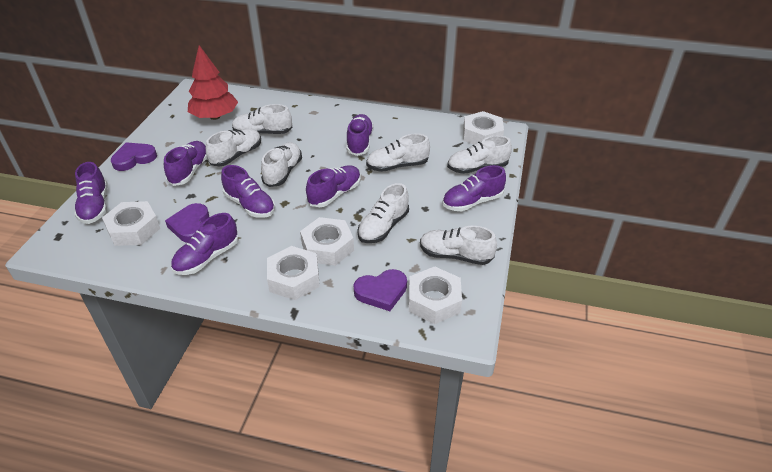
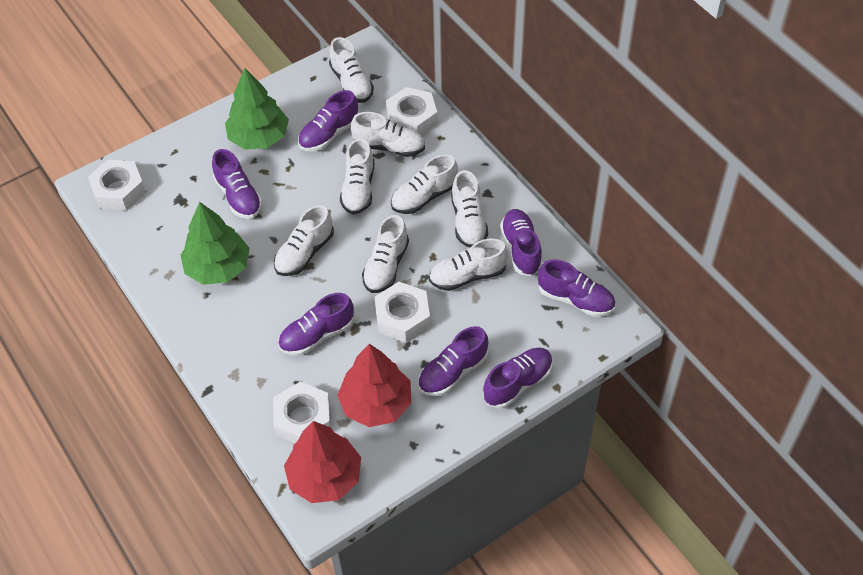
green tree: none = 0 -> [181,202,250,285] [225,68,289,149] = 2
purple heart: [111,142,157,171] [165,203,209,243] [353,269,407,311] = 3 -> none = 0
red tree: [188,45,238,120] = 1 -> [284,421,361,503] [337,344,411,427] = 2
white nut: [102,201,160,246] [267,246,320,300] [300,217,354,266] [409,266,462,324] [463,111,504,145] = 5 -> [88,159,146,211] [273,381,331,443] [375,282,430,342] [386,87,438,135] = 4
white shoe: [206,129,261,167] [232,104,292,134] [261,142,302,187] [357,183,409,243] [366,133,430,172] [420,225,497,265] [447,136,512,174] = 7 -> [274,205,334,276] [329,37,374,103] [340,138,374,214] [351,112,425,157] [362,215,409,293] [391,154,458,214] [429,239,508,291] [451,170,488,247] = 8

